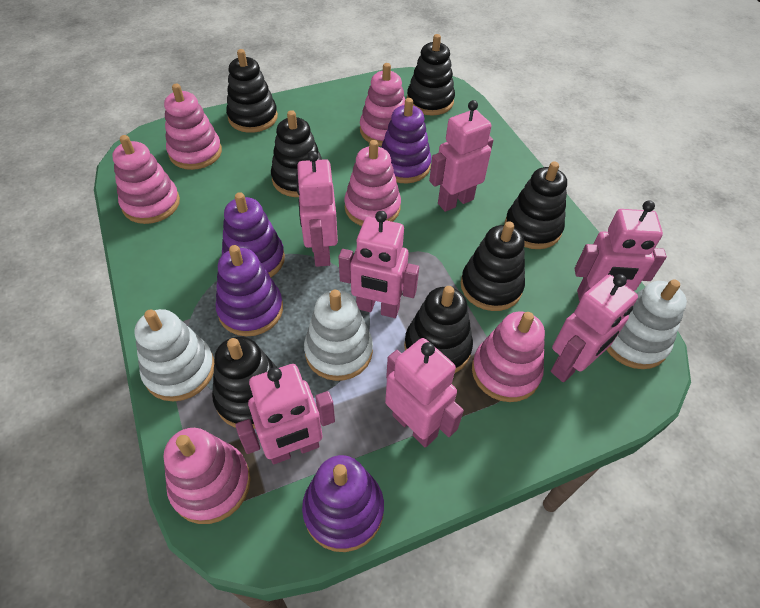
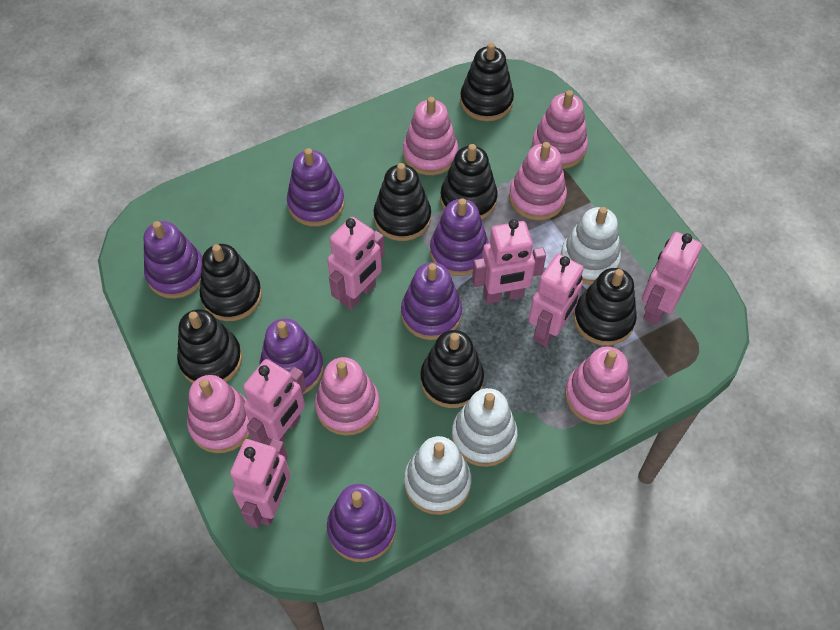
pink robot: [236,364,335,464] [296,151,338,267] [339,211,419,318] [385,338,464,448] [429,100,493,212] [551,274,638,382] [575,200,667,301] = 7 -> [230,439,291,528] [243,359,307,445] [327,217,385,310] [472,219,546,304] [529,254,584,347] [642,232,702,325] = 6
purple stacking toy: [216,245,283,336] [222,192,285,277] [302,455,384,552] [381,98,432,184] = 4 -> [144,221,202,299] [259,318,324,394] [287,148,345,227] [327,484,396,562] [401,262,462,340] [430,198,489,276] = 6

